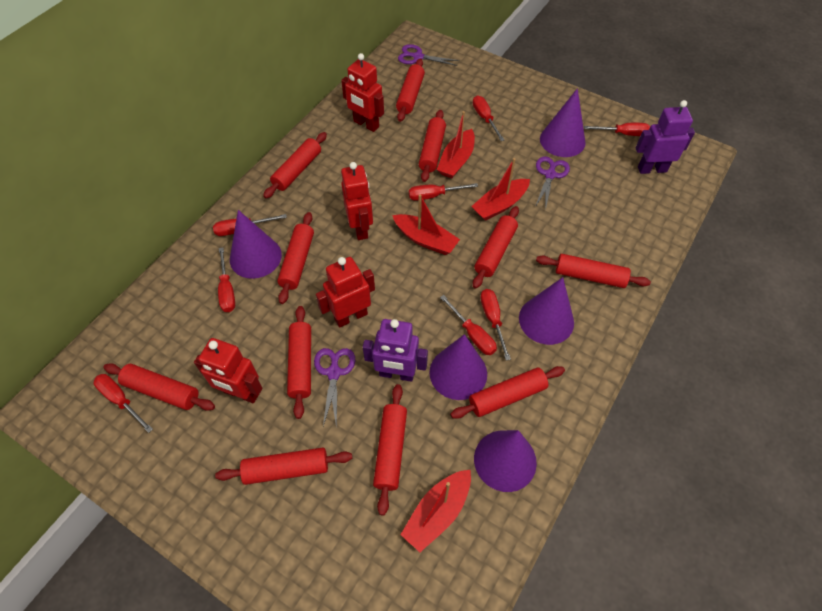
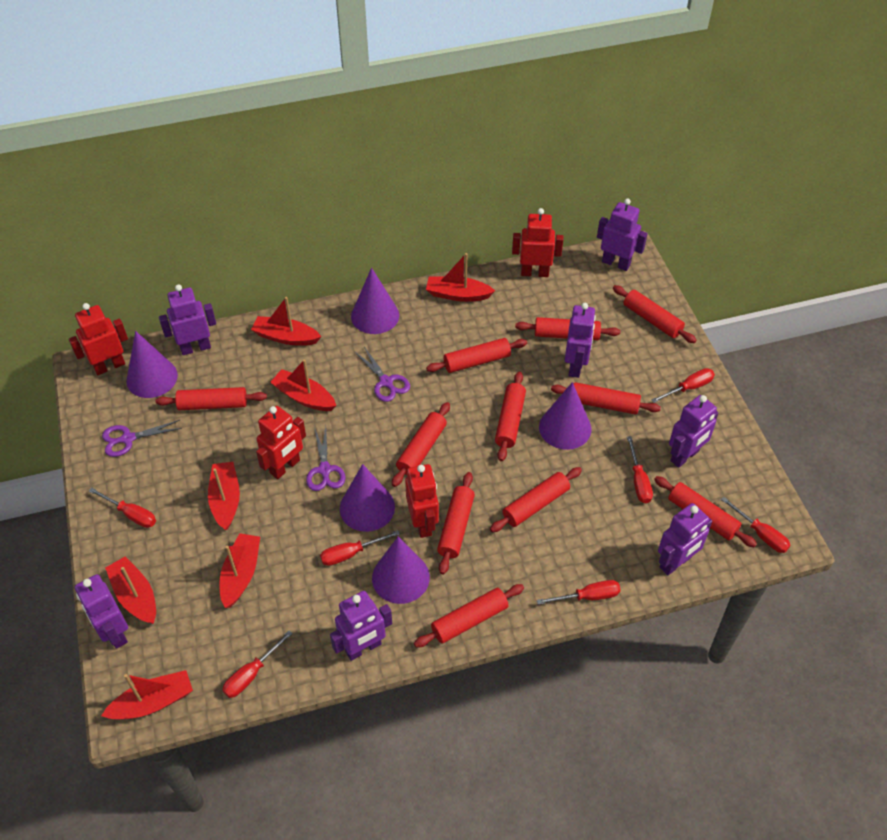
purple robot: [363,319,428,382] [636,100,695,174] = 2 -> [75,574,128,649] [159,284,216,355] [330,591,392,661] [565,303,596,378] [597,198,648,271] [658,503,712,575] [669,395,719,468] = 7
red boat: [392,194,460,255] [400,469,471,552] [437,111,475,178] [471,158,530,221] = 4 -> [101,670,193,720] [105,556,156,624] [208,462,240,530] [219,533,260,608] [251,297,321,346] [270,359,336,411] [426,253,495,302] = 7
red screwdriver: [94,374,153,433] [213,214,287,236] [218,247,235,312] [409,183,478,201] [440,295,497,355] [473,96,504,141] [480,289,511,360] [584,123,650,136] = 8 -> [89,488,156,528] [223,630,293,698] [320,530,400,566] [537,580,621,605] [627,436,653,503] [651,368,715,403] [721,497,791,553] = 7

